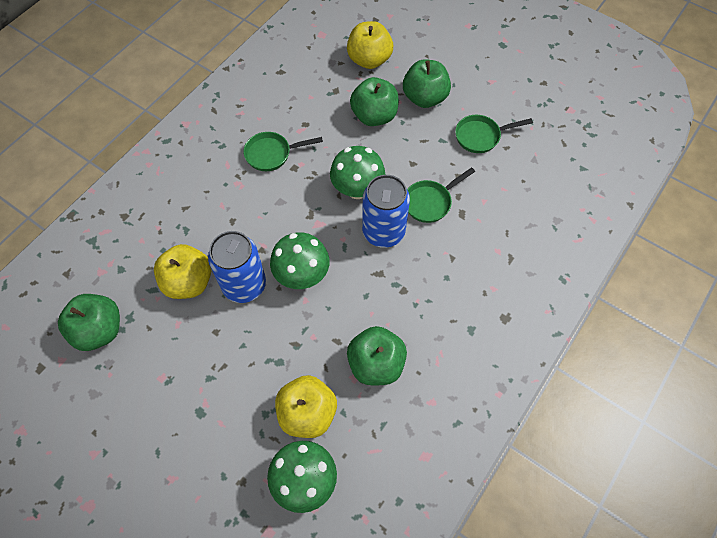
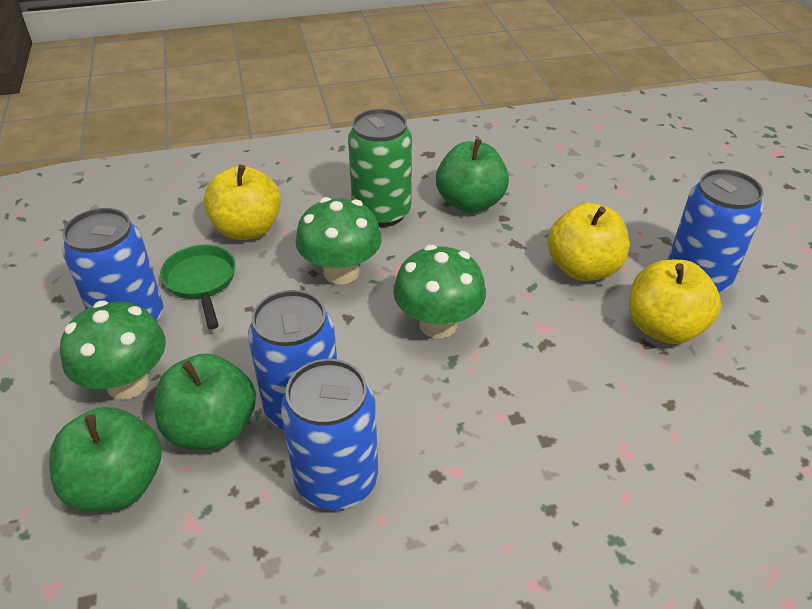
blue can: [208,231,266,303] [362,175,410,248] = 2 -> [62,208,163,322] [248,290,337,429] [281,359,378,510] [668,169,764,292] = 4
green apple: [58,294,120,351] [347,326,407,385] [350,77,399,126] [403,59,451,108] = 4 -> [49,407,161,512] [154,353,256,450] [436,139,509,213] = 3
green can: none = 0 -> [348,109,412,227] = 1
green pan: [243,132,323,171] [407,167,475,223] [455,115,533,153] = 3 -> [160,244,236,329] = 1

